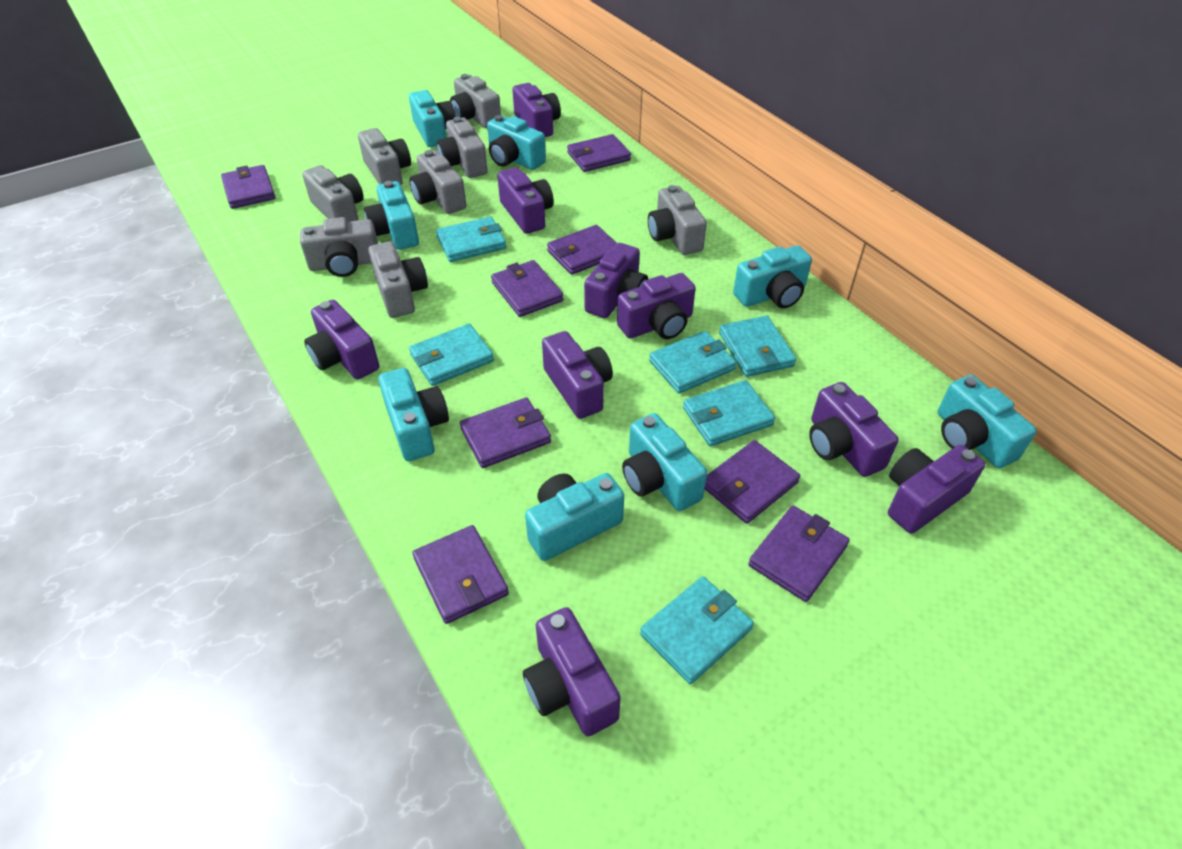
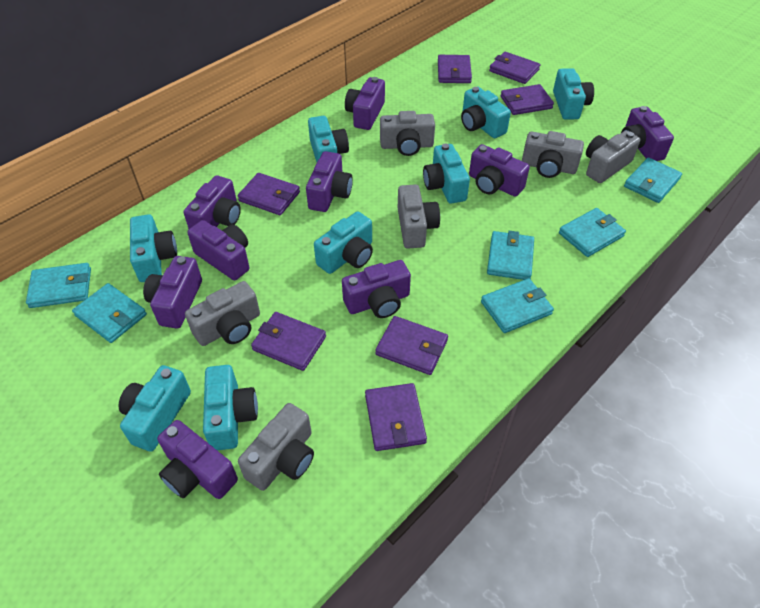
grey camera: [300,217,378,277] [302,165,364,222] [358,128,411,185] [368,242,428,318] [409,150,466,214] [437,117,488,178] [450,74,501,128] [648,185,707,255] = 8 -> [185,281,260,346] [238,403,314,491] [380,111,435,156] [398,185,440,249] [522,131,584,178] [586,131,640,183] = 6
purple wallet: [221,165,276,209] [412,525,509,624] [460,397,551,468] [491,260,563,317] [547,225,617,275] [567,134,631,172] [705,440,800,524] [748,506,850,602] = 8 -> [238,173,300,215] [251,312,326,371] [365,383,427,451] [375,316,448,375] [438,55,472,83] [489,52,540,84] [501,84,554,115] = 7

